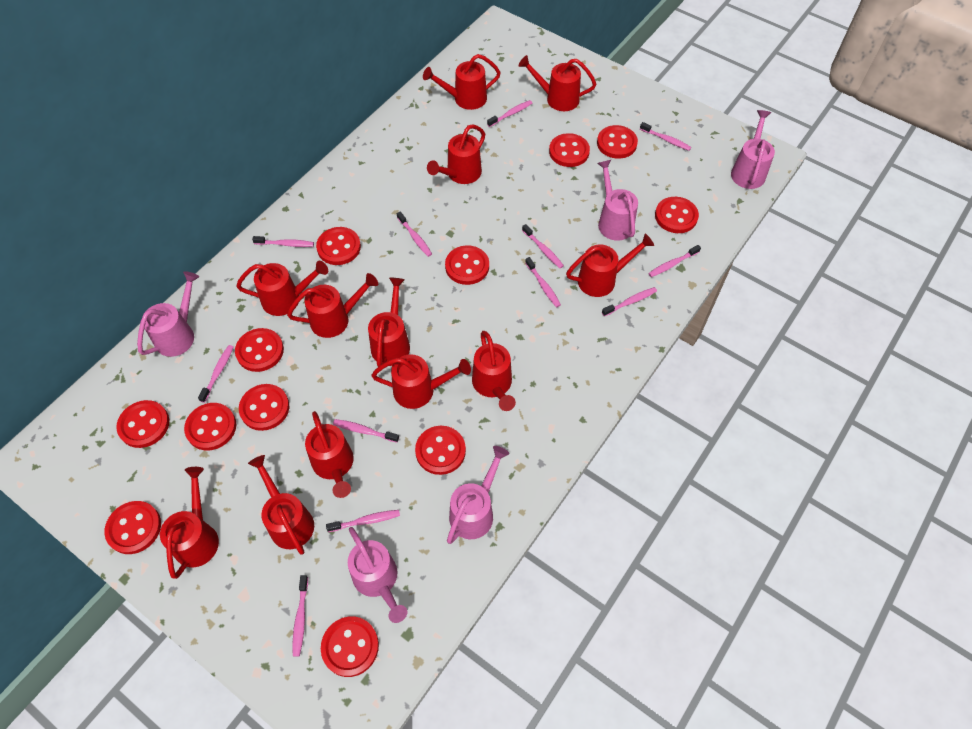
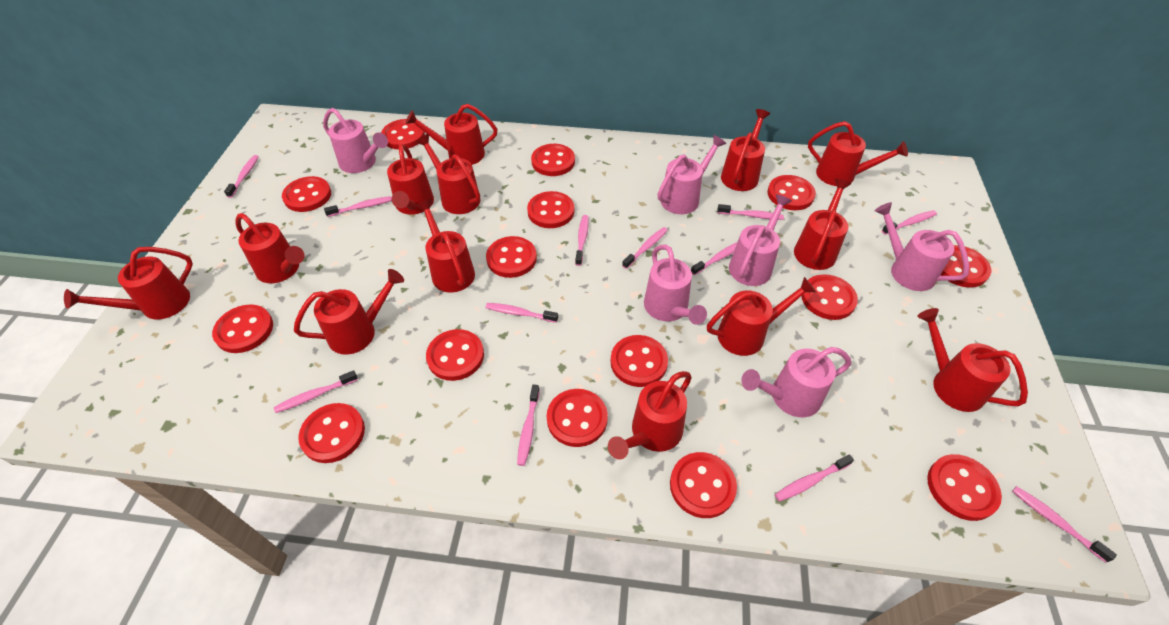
pink watering can: [137,271,200,357] [348,527,407,623] [447,446,509,544] [598,160,638,241] [731,110,775,189] = 5 -> [323,108,388,173] [644,245,707,325] [658,135,726,214] [729,194,792,286] [741,347,851,417] [874,202,969,291] = 6
red button: [104,501,161,554] [116,400,169,448] [184,403,236,450] [235,328,284,372] [239,384,289,431] [316,227,361,265] [321,616,379,677] [415,426,466,475] [445,245,489,285] [549,133,590,167] [597,125,638,159] [655,197,699,233] = 12 -> [212,304,273,353] [282,176,331,212] [298,403,365,463] [381,119,425,149] [426,329,484,381] [486,236,537,278] [527,191,574,228] [531,144,575,176] [547,389,608,447] [611,335,668,387] [670,452,737,518] [767,175,816,210] [802,274,858,320] [927,454,1002,521] [941,245,991,288] = 15
red watering can: [160,467,219,579] [236,261,328,316] [248,455,314,555] [287,273,378,338] [305,411,354,498] [368,278,410,367] [371,354,471,409] [423,54,501,110] [427,124,485,184] [472,331,516,411] [519,55,596,111] [566,234,654,297] = 12 -> [64,247,193,320] [235,213,305,283] [294,269,404,355] [387,144,434,215] [405,104,498,165] [416,134,481,214] [416,199,475,293] [608,371,692,459] [707,277,816,356] [721,109,770,191] [794,179,852,270] [808,121,908,186] [917,308,1028,412] = 13

